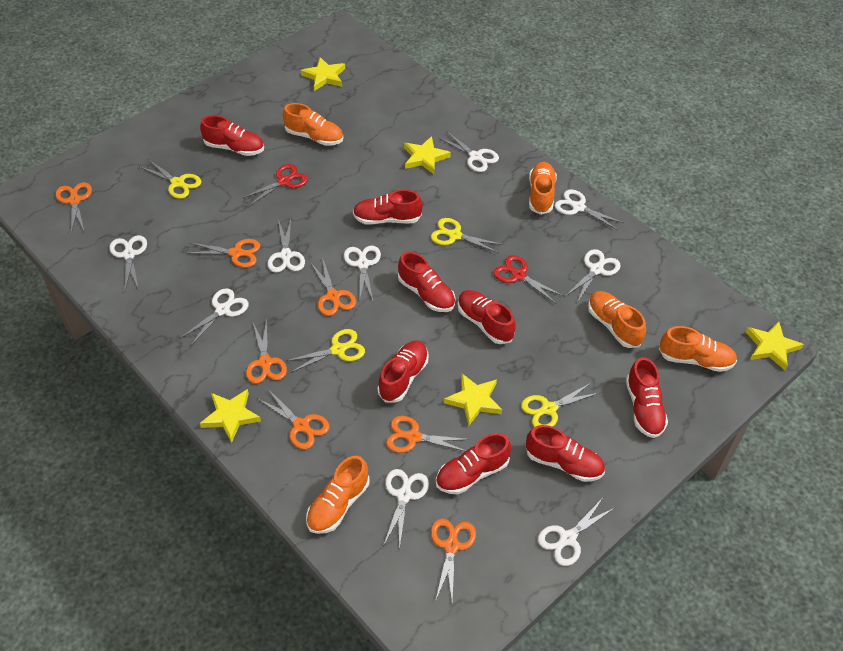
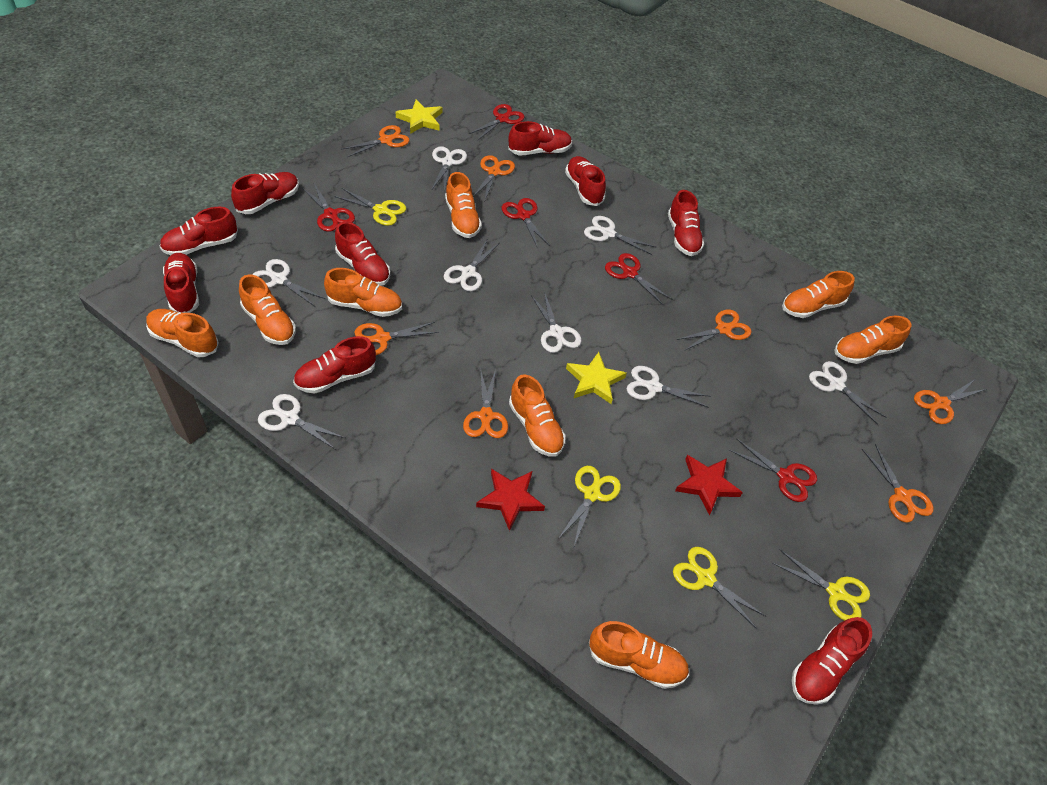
orange shoe: [283,103,343,146] [306,456,369,534] [529,162,557,215] [588,291,646,348] [659,326,737,372] = 5 -> [146,309,219,357] [239,275,296,345] [324,268,402,317] [445,172,482,238] [509,374,565,457] [589,621,689,689] [782,271,855,318] [834,316,911,364] = 8
red scissors: [242,164,308,206] [494,255,564,303] = 2 -> [302,184,355,232] [469,104,524,141] [502,198,550,248] [605,253,673,305] [729,438,817,502] = 5
red shoe: [200,115,264,156] [353,190,423,225] [378,340,428,402] [398,252,455,312] [436,433,511,494] [457,290,516,344] [526,425,605,482] [626,357,668,438] = 8 -> [159,207,238,256] [163,253,199,313] [231,172,299,214] [293,336,376,394] [335,222,390,286] [508,121,572,156] [565,156,606,206] [668,190,704,256] [792,617,872,705] = 9
red star: none = 0 -> [476,469,545,531] [675,455,743,515] = 2
white scissors: [109,235,147,290] [181,288,249,346] [267,220,305,273] [344,245,381,303] [383,469,429,550] [438,131,499,172] [538,498,614,566] [555,189,624,230] [566,249,621,302] = 9 -> [252,259,325,306] [258,394,345,450] [432,146,467,193] [443,238,499,291] [531,291,581,353] [584,216,657,255] [627,366,711,408] [809,361,887,425] = 8
yellow star: [200,389,261,443] [301,57,345,91] [404,136,451,174] [444,373,502,426] [746,321,804,370] = 5 -> [396,100,442,134] [566,352,627,404] = 2

